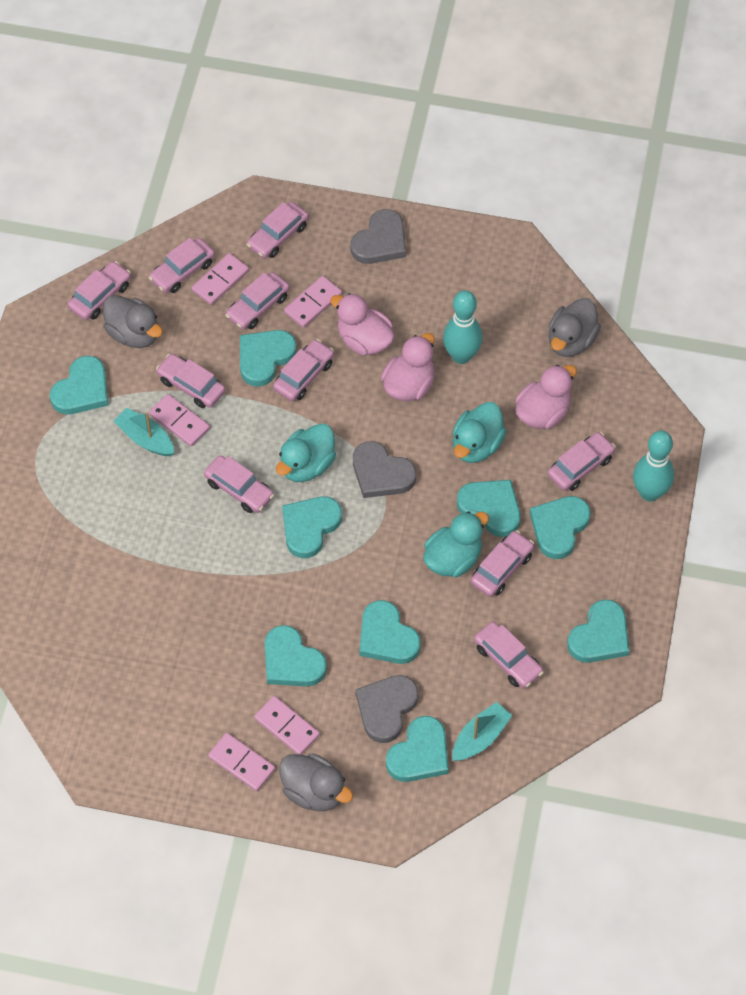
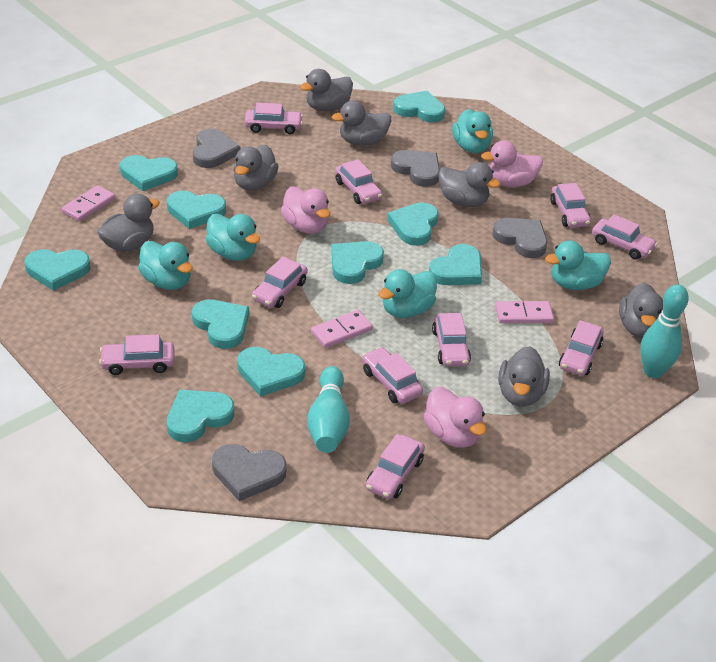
grey duck: [103,295,163,348] [279,753,353,811] [548,298,601,357] = 3 -> [97,194,160,252] [233,145,279,191] [300,69,353,111] [332,101,391,146] [438,162,500,207] [498,346,550,407] [619,283,663,338] = 7
grey heart: [350,209,406,264] [353,441,416,498] [356,675,419,743] = 3 -> [193,129,240,168] [212,444,287,501] [391,150,440,187] [492,218,547,258] = 4
pink domino: [149,394,210,447] [191,253,249,305] [208,733,276,791] [254,696,320,755] [284,276,342,328] = 5 -> [61,185,115,222] [311,310,373,348] [495,301,554,323] = 3
turquoise boat: [114,408,174,456] [452,702,513,761] = 2 -> none = 0
turquoise duck: [276,423,336,482] [423,511,489,577] [453,402,507,463] = 3 -> [138,241,193,290] [206,214,260,261] [378,269,437,318] [452,109,493,153] [545,240,611,290] = 5
turquoise heart: [50,356,108,414] [240,330,297,387] [264,625,327,686] [282,497,342,558] [360,600,421,664] [386,716,449,782] [457,480,521,537] [530,496,591,559] [567,600,629,663] = 9 -> [24,249,90,291] [120,155,178,191] [167,191,226,229] [167,389,234,442] [192,299,249,349] [237,347,305,397] [332,241,384,284] [387,202,439,246] [393,91,445,123] [429,244,482,285] = 10

